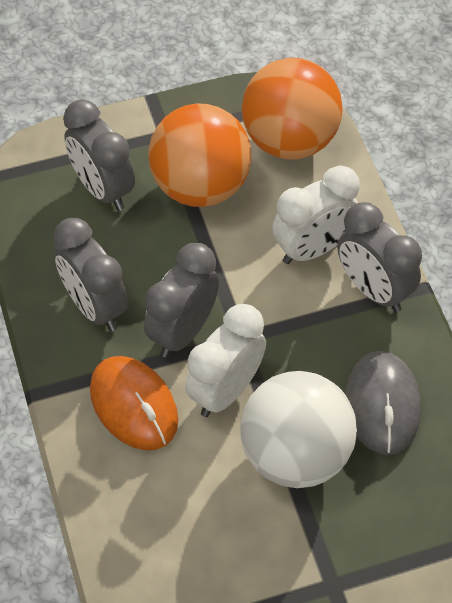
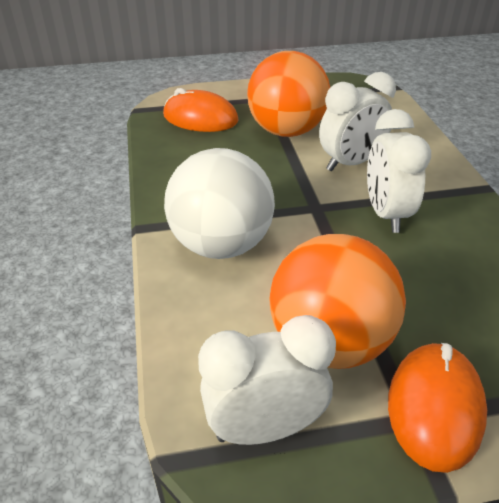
grey clock: [53,218,128,331] [63,100,135,211] [144,243,219,358] [337,202,422,312] = 4 -> none = 0
grey mouse: [346,351,421,455] = 1 -> none = 0
orange mouse: [90,356,178,450] = 1 -> [163,88,239,132] [388,343,487,473] = 2
white clock: [185,304,266,417] [272,165,360,264] = 2 -> [198,315,336,445] [319,72,396,172] [367,109,431,233] = 3

